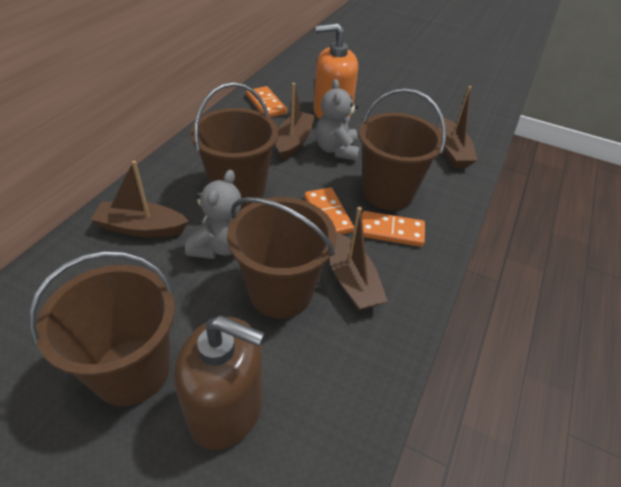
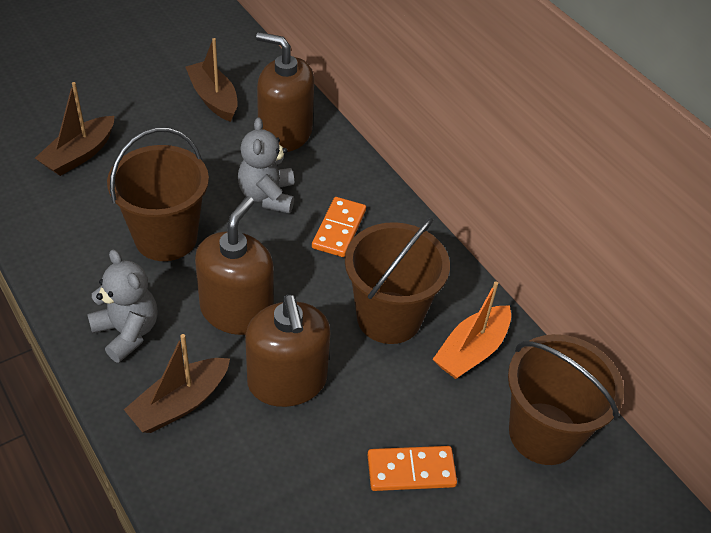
brown boat: [90,161,189,237] [276,83,315,160] [330,207,388,311] [439,86,478,168] = 4 -> [35,82,114,176] [124,334,230,433] [185,38,238,122] = 3
brown bucket: [29,251,175,406] [190,82,279,208] [227,197,337,318] [359,88,446,210] = 4 -> [107,127,209,261] [345,218,450,344] [508,334,624,465] = 3
brown soap dispenser: [174,316,265,450] = 1 -> [195,196,274,335] [245,294,331,407] [256,32,314,152] = 3
orange boat: none = 0 -> [433,281,511,379] = 1
orange domino: [246,86,287,117] [304,187,354,234] [362,211,425,247] = 3 -> [312,197,366,257] [368,446,457,491] = 2
orange soap dispenser: [313,23,358,119] = 1 -> none = 0

